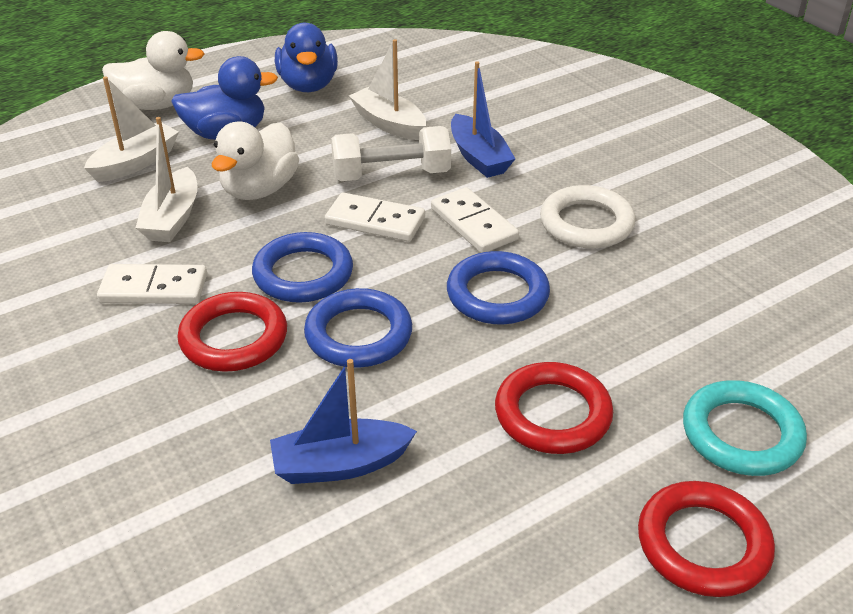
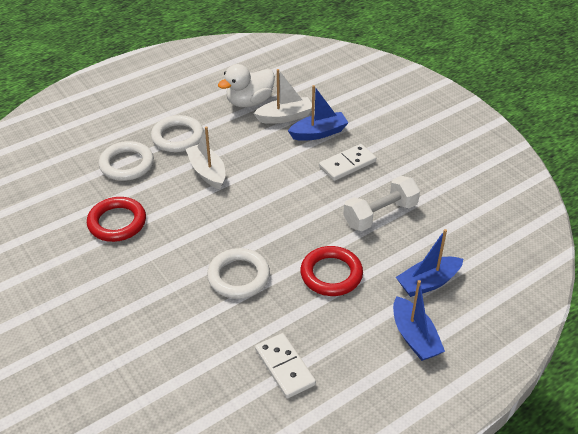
blue boat: [270,359,417,484] [451,61,515,178] = 2 -> [288,85,349,141] [393,280,445,361] [396,229,463,297] = 3
blue duck: [171,56,278,140] [275,23,338,92] = 2 -> none = 0
blue ring: [252,232,353,303] [304,288,412,368] [447,251,550,324] = 3 -> none = 0
red ring: [177,292,287,372] [495,362,613,454] [638,481,775,597] = 3 -> [87,197,146,242] [300,246,363,296] = 2
turquoise ring: [683,380,807,476] = 1 -> none = 0
white boat: [84,76,179,182] [136,117,197,242] [349,39,426,140] = 3 -> [186,126,225,189] [253,69,312,124] = 2
white domino: [97,264,207,304] [325,192,425,242] [431,187,519,253] = 3 -> [255,333,316,398] [319,144,376,181] = 2
white duck: [102,31,204,110] [212,122,299,200] = 2 -> [218,64,275,107] = 1
white ring: [540,185,636,249] = 1 -> [99,141,154,181] [151,115,204,152] [207,248,270,299] = 3

